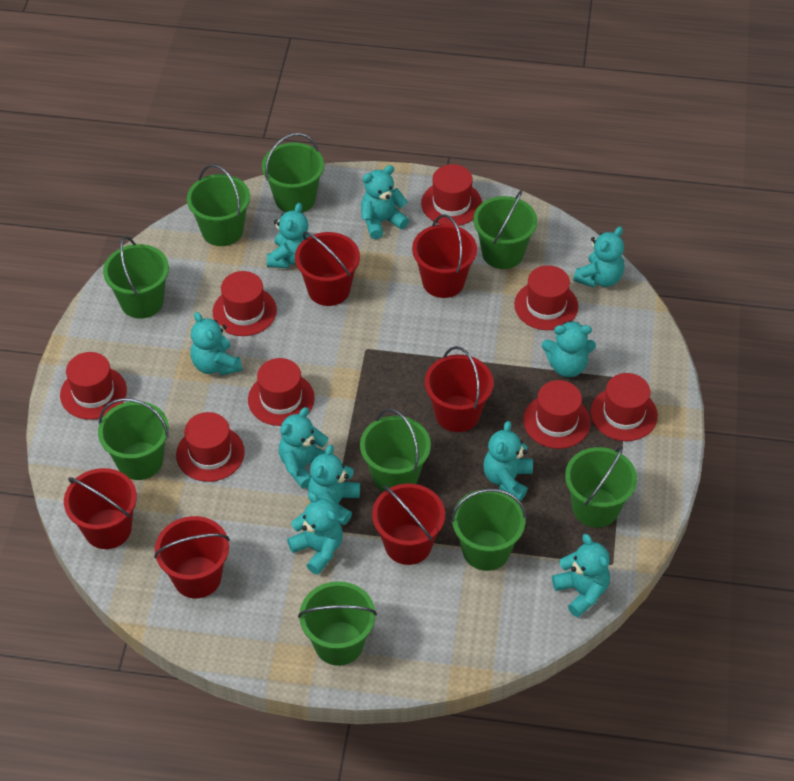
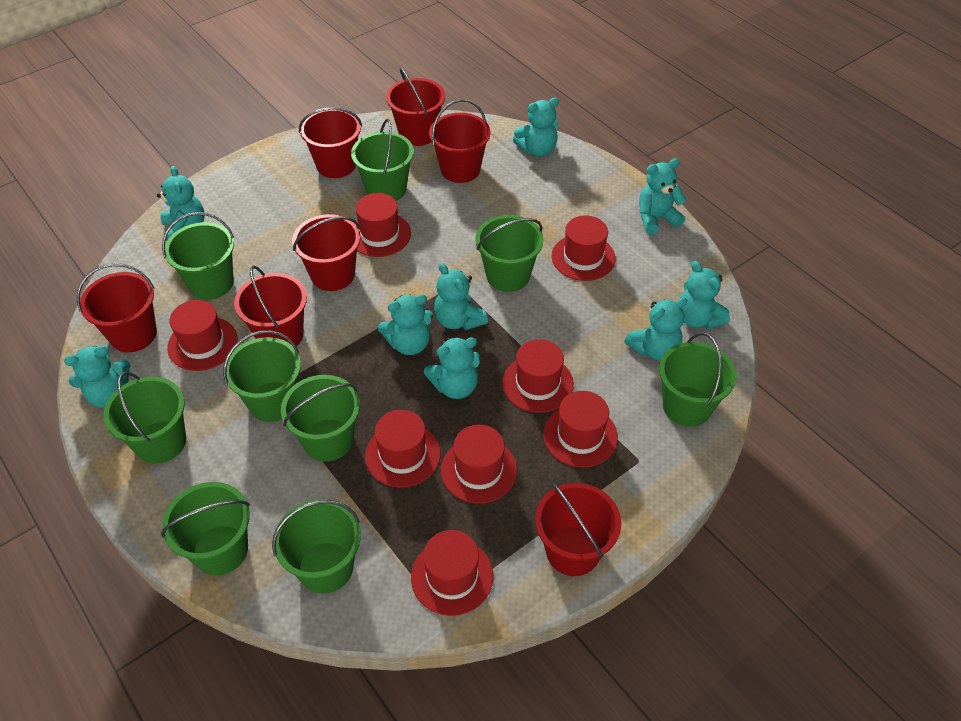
red bucket: [64,468,137,549] [154,516,230,598] [295,232,360,306] [372,483,445,565] [412,214,477,298] [425,346,494,432] = 6 -> [77,263,157,352] [234,265,307,347] [292,214,361,291] [299,108,362,178] [386,68,445,146] [429,99,490,183] [535,483,621,576] = 7
turquoise teddy bear: [191,312,242,376] [267,203,309,268] [279,407,328,488] [287,492,343,575] [308,444,360,525] [361,165,409,239] [483,421,533,501] [542,321,596,377] [552,534,610,617] [573,226,624,288] = 10 -> [64,346,131,408] [157,166,205,240] [378,294,433,355] [424,337,480,399] [434,263,488,330] [513,98,559,157] [624,297,687,360] [639,158,687,235] [680,261,730,329] = 9

